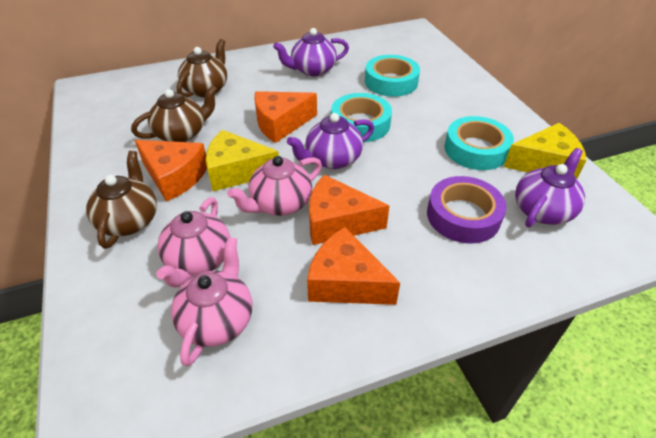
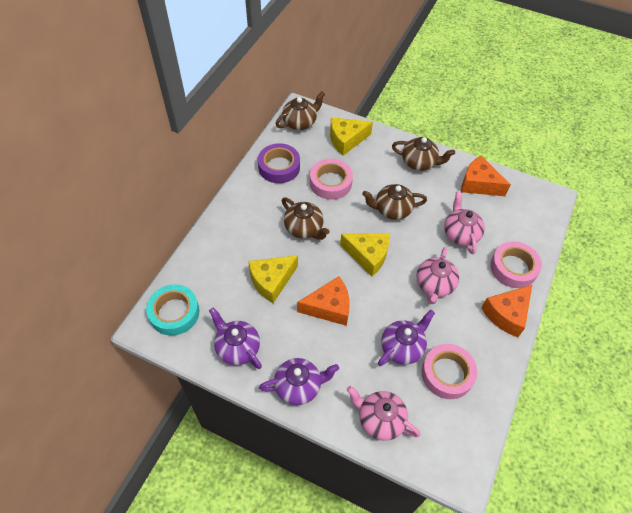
brown teapot: [86,151,157,249] [131,85,218,142] [177,39,227,98] = 3 -> [276,91,325,130] [282,197,330,240] [362,184,427,220] [392,137,455,171] = 4
orange cheese: [135,140,207,202] [254,91,317,143] [307,227,400,305] [309,175,389,245] = 4 -> [297,276,350,326] [461,155,511,196] [481,285,532,337] = 3
pink tape: none = 0 -> [310,159,353,200] [421,344,477,399] [490,241,542,288] = 3
turquoise tape: [331,93,392,142] [365,55,420,97] [445,116,514,170] = 3 -> [146,284,199,336] = 1
yellow cheese: [206,130,279,191] [504,123,587,179] = 2 -> [248,255,298,303] [330,117,373,156] [340,233,390,277] = 3

